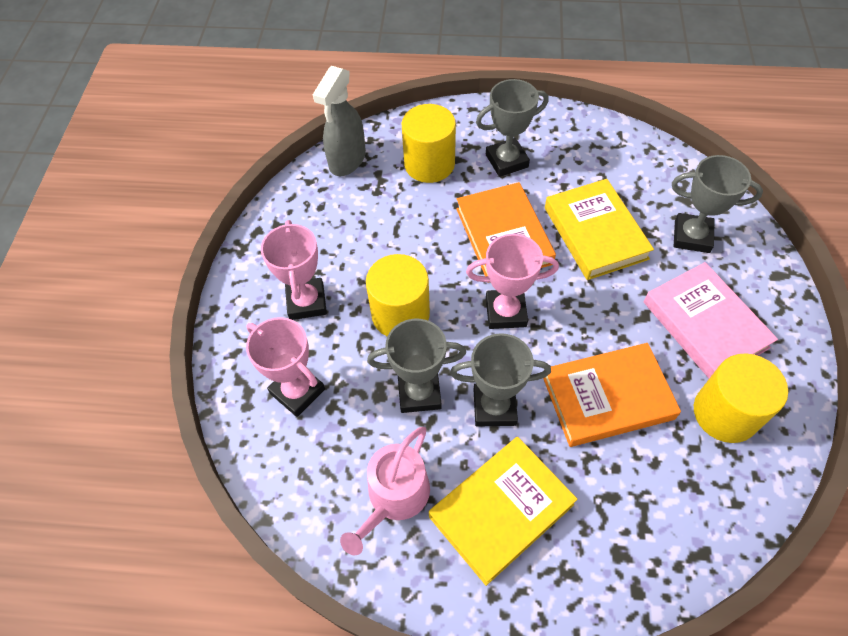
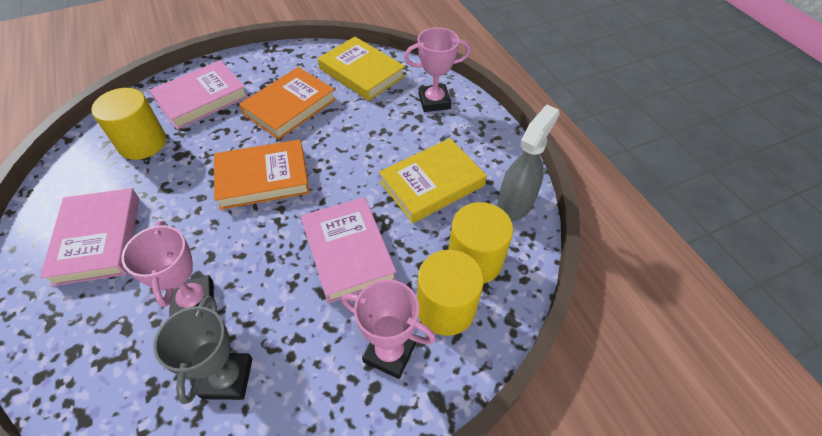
grey trophy: [367,319,466,413] [450,333,551,427] [476,79,549,177] [672,155,763,253] = 4 -> [153,296,253,404] = 1
pink book: [644,262,778,378] = 1 -> [40,188,139,286] [149,60,248,129] [301,197,397,303] = 3
pink watering can: [340,427,430,555] = 1 -> none = 0

